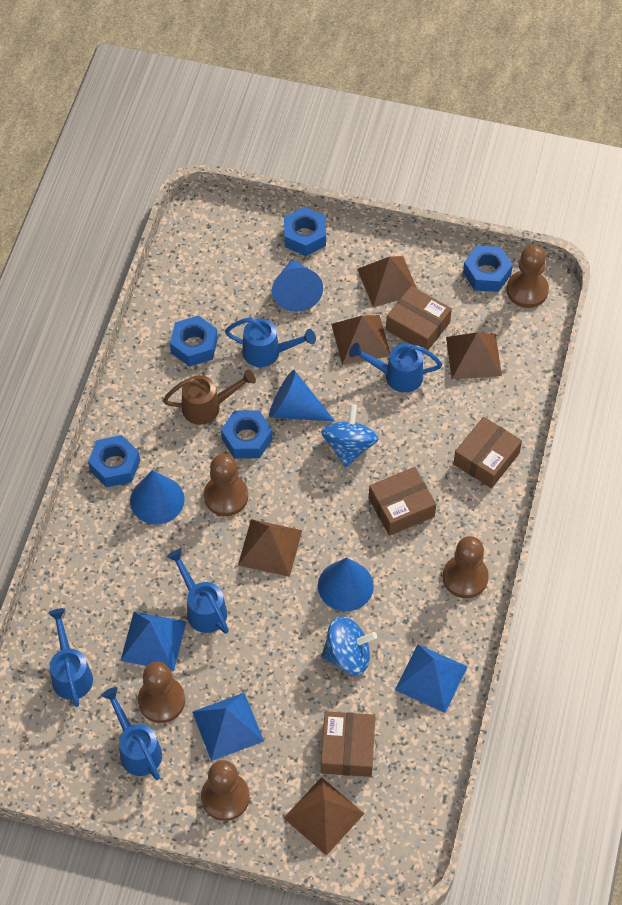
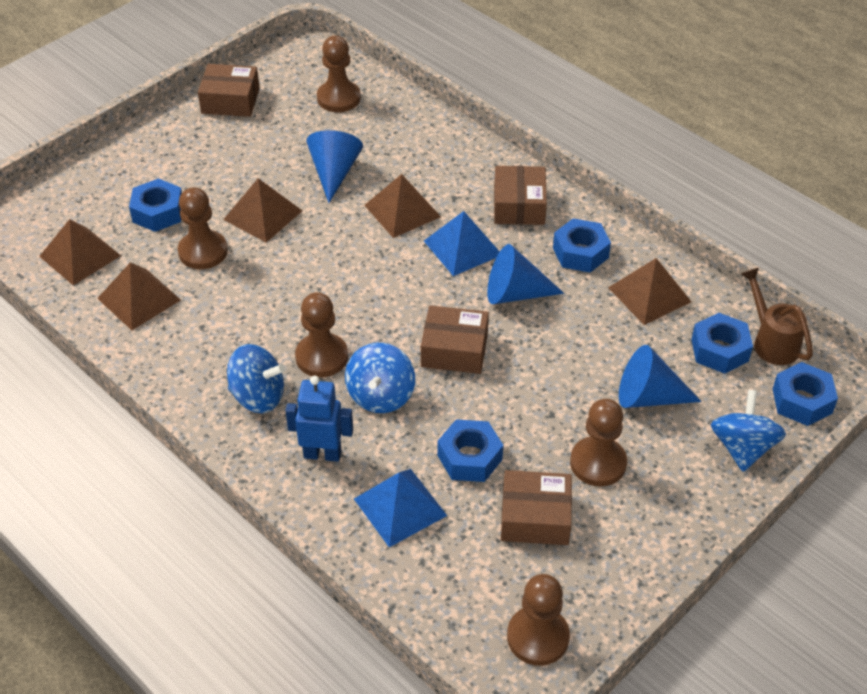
blue cone: [130,470,185,524] [269,370,335,422] [272,259,323,312] [318,558,374,611] = 4 -> [306,130,363,203] [487,244,564,304] [619,345,702,408] = 3
blue pyramid: [120,612,187,671] [192,693,264,761] [395,644,468,713] = 3 -> [354,469,447,547] [424,211,500,276] = 2
blue robot: none = 0 -> [285,376,353,462] = 1
blue spinning top: [321,404,379,467] [321,616,377,675] = 2 -> [227,344,285,413] [345,343,415,413] [711,390,786,472] = 3
blue watering can: [48,608,93,707] [101,687,162,780] [167,549,229,634] [225,317,316,367] [349,343,442,393] = 5 -> none = 0

